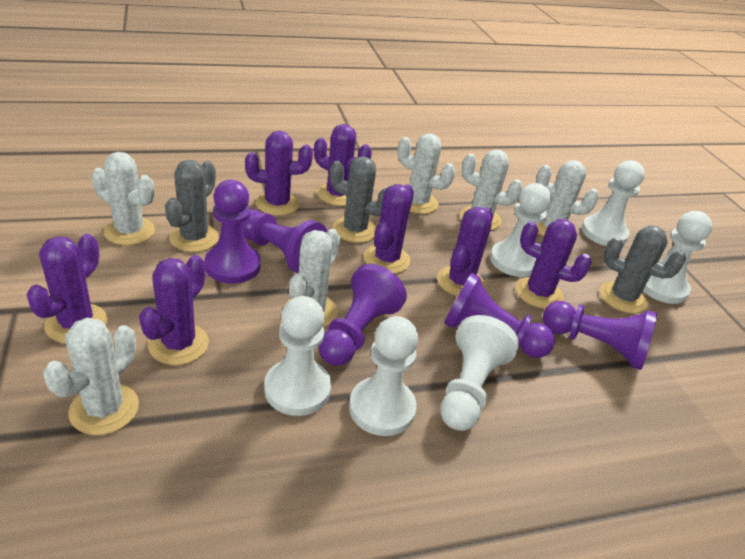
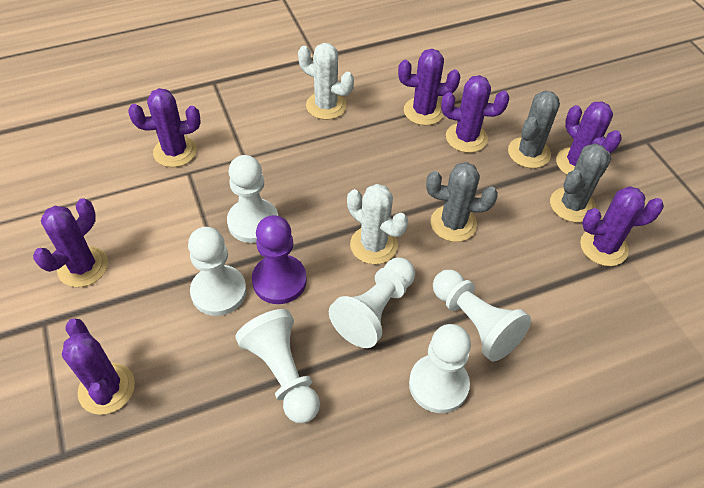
purple pawn: [205,180,261,284] [242,210,327,273] [319,264,407,366] [444,273,555,358] [543,301,657,370] = 5 -> [252,215,307,304] = 1
white cactus: [43,318,139,435] [91,152,155,245] [287,229,340,327] [397,133,455,214] [460,150,523,230] [536,160,599,236] = 6 -> [298,43,354,120] [347,184,408,264] = 2

